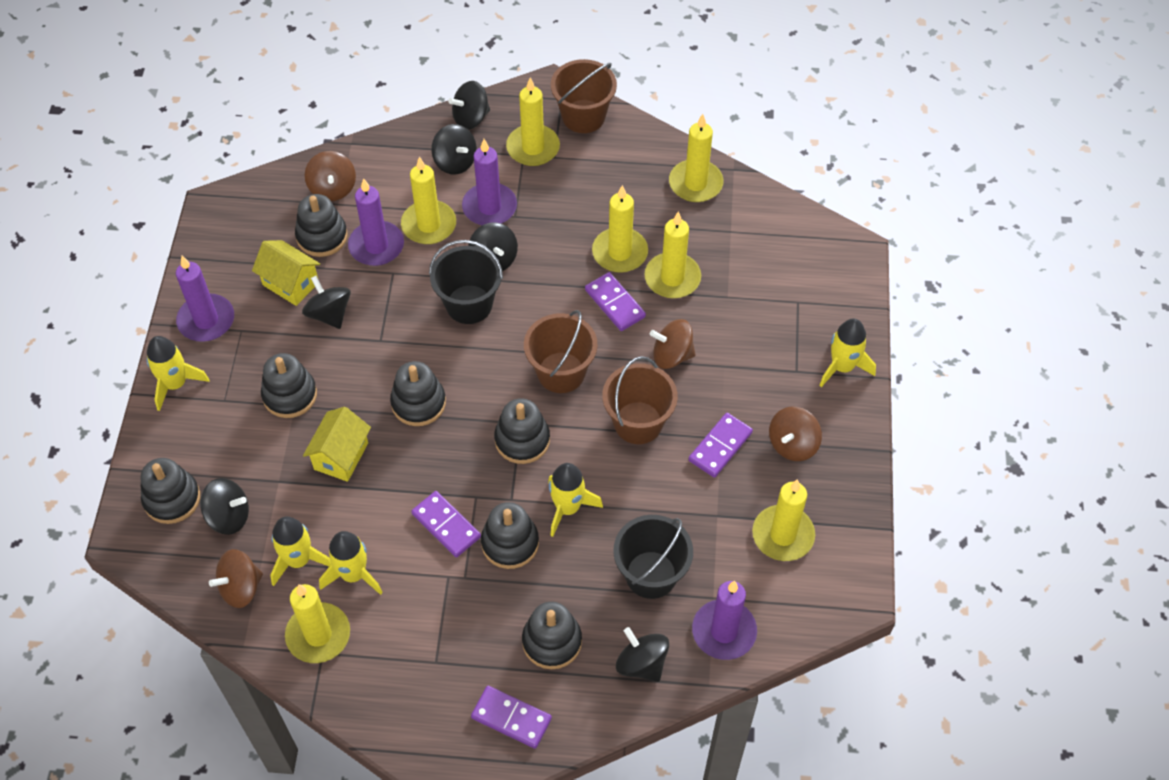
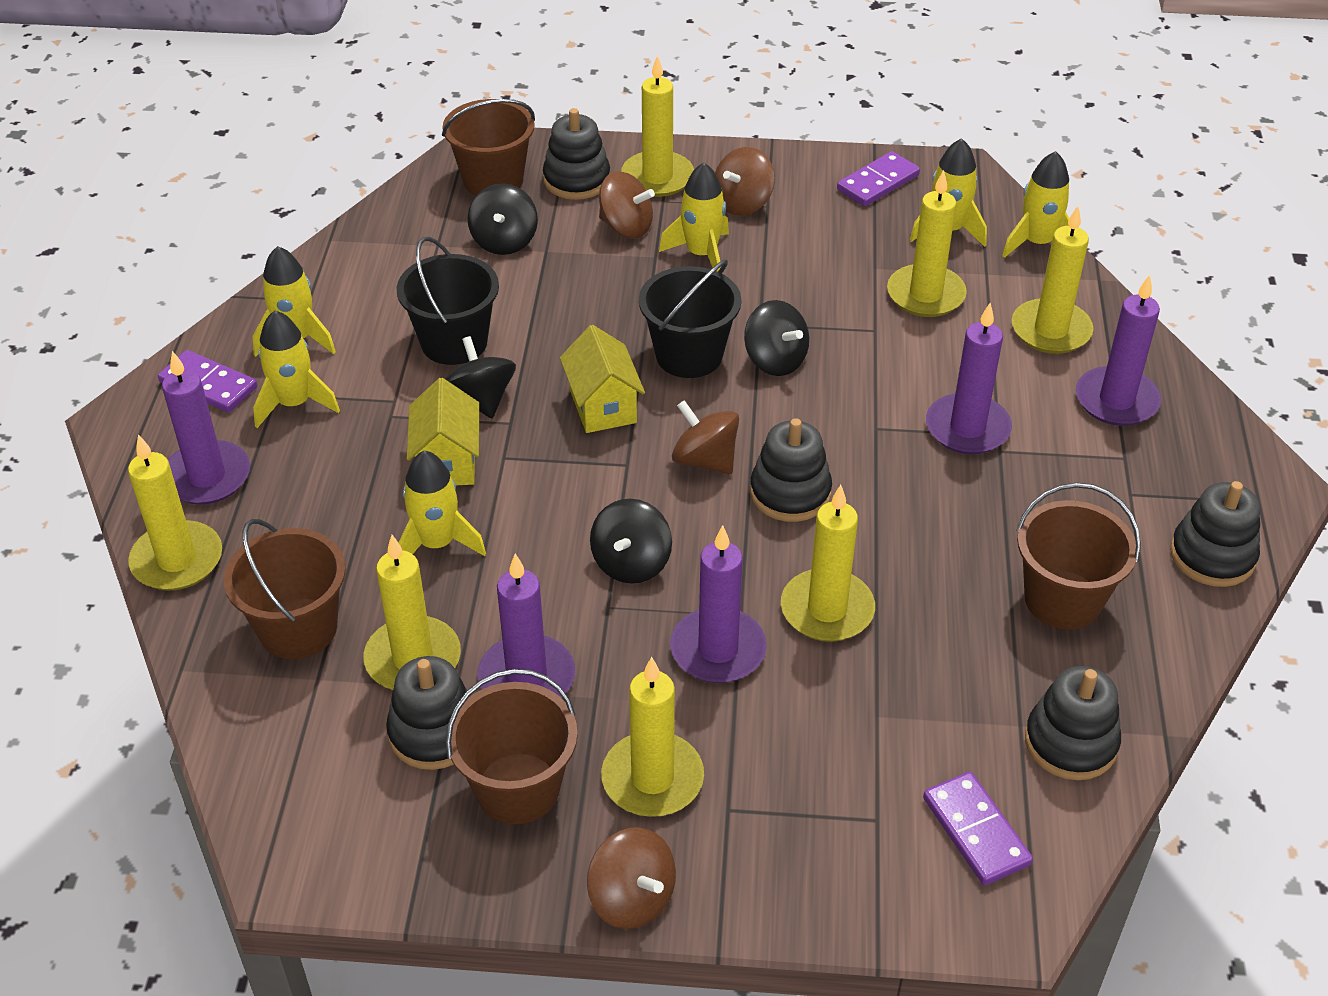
black spinning top: [200,478,249,535] [302,276,351,329] [431,124,477,174] [448,81,490,130] [468,222,518,271] [616,627,669,682] = 6 -> [445,336,516,418] [468,183,538,255] [590,499,672,584] [744,300,809,376] = 4
black stacking toy: [140,458,200,524] [261,353,317,418] [295,194,347,257] [390,361,446,426] [481,502,539,569] [494,398,550,464] [522,602,582,669] = 7 -> [386,656,470,770] [543,108,610,200] [750,418,832,522] [1025,666,1121,780] [1170,481,1260,587] = 5
brown bucket: [524,310,598,393] [551,59,617,133] [602,356,678,444] = 3 -> [224,519,346,659] [442,99,535,196] [446,669,578,824] [1017,483,1141,629] = 4
purple candle: [176,256,234,342] [348,178,404,266] [462,139,517,225] [692,581,757,660] = 4 -> [162,351,250,505] [477,554,575,698] [670,525,767,683] [926,303,1012,454] [1076,275,1161,426] = 5
purple domino: [411,491,481,557] [471,686,552,749] [585,272,646,331] [689,413,753,478] = 4 -> [158,350,257,412] [837,151,920,206] [923,772,1033,885] = 3
yellow rocket: [147,336,209,411] [270,517,331,586] [319,531,383,595] [548,463,603,537] [819,319,876,387] = 5 -> [253,246,336,357] [253,310,340,428] [398,451,486,556] [659,162,729,272] [910,138,987,247] [1002,151,1069,258] = 6

